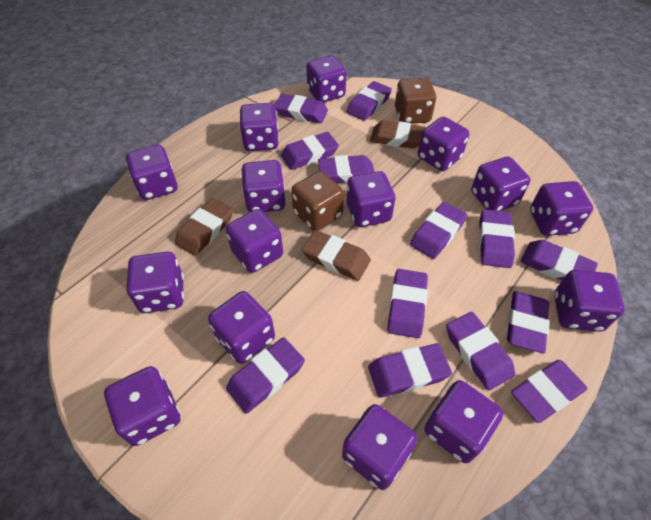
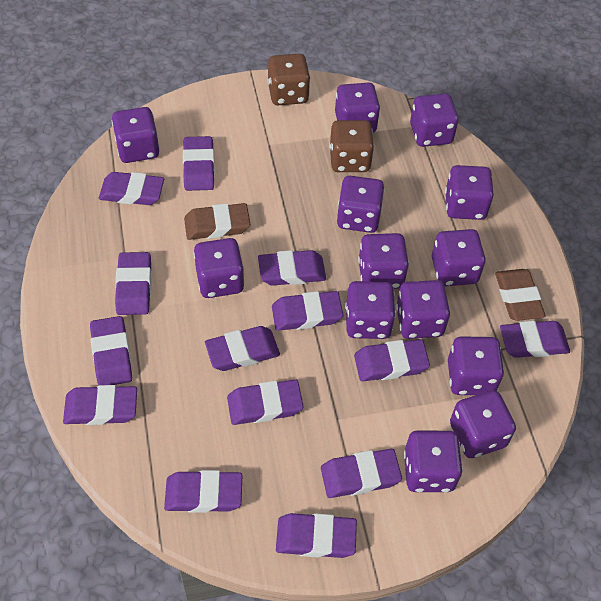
brown eraser: [175,198,233,256] [302,230,371,281] [370,120,426,149] = 3 -> [184,203,250,240] [495,269,546,321] = 2
purple dice: [104,366,180,446] [126,145,178,200] [126,251,184,313] [208,291,275,364] [226,209,283,273] [239,103,279,151] [242,160,286,212] [306,56,346,103] [342,404,418,490] [347,171,395,227] [418,117,469,171] [424,380,503,463] [471,157,530,211] [530,181,593,236] [554,270,625,332] = 15 -> [112,107,160,163] [194,238,244,298] [335,83,380,133] [337,176,385,233] [345,281,396,339] [358,233,409,289] [396,280,450,339] [404,431,463,492] [410,93,459,147] [432,229,486,286] [445,165,494,220] [448,336,504,395] [450,391,516,458] = 13
purple eraser: [226,337,305,414] [274,94,328,124] [281,132,339,170] [318,155,374,183] [346,81,392,121] [368,343,452,398] [387,269,428,338] [410,202,467,259] [446,312,515,390] [479,209,515,268] [507,291,550,353] [511,360,587,423] [521,240,598,281] = 13 -> [63,385,137,425] [90,316,132,385] [99,172,164,205] [115,252,151,315] [164,470,242,513] [183,136,215,191] [205,326,280,371] [227,380,303,425] [258,250,326,286] [272,291,343,331] [276,513,357,558] [321,449,402,498] [354,339,430,381] [500,321,570,358] = 14

